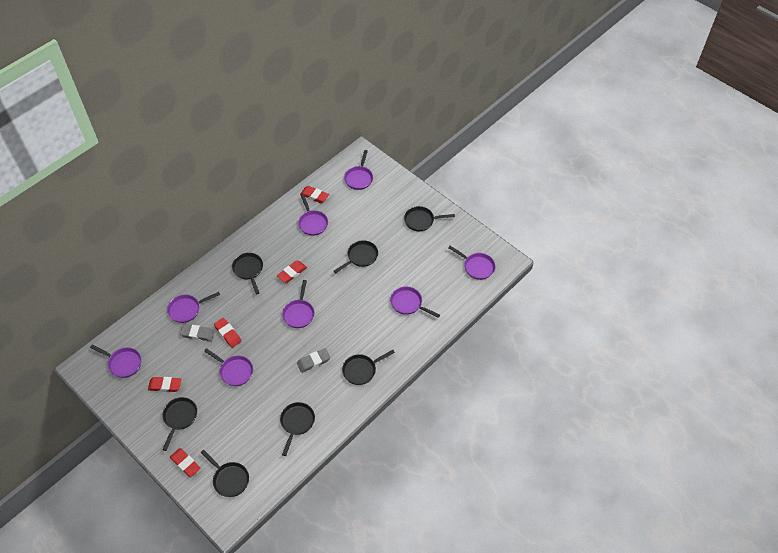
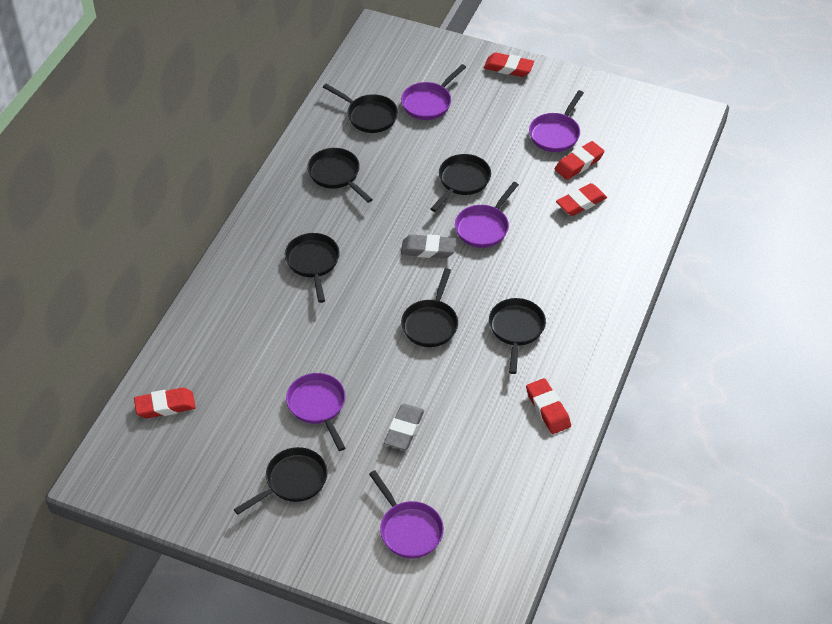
purple pan: [90,345,141,378] [167,292,220,323] [204,348,253,386] [282,280,314,328] [298,194,328,236] [344,150,373,190] [390,287,440,318] [448,246,495,280] = 8 -> [286,373,346,451] [369,470,444,559] [401,64,466,120] [455,182,519,248] [529,90,584,152] = 5

